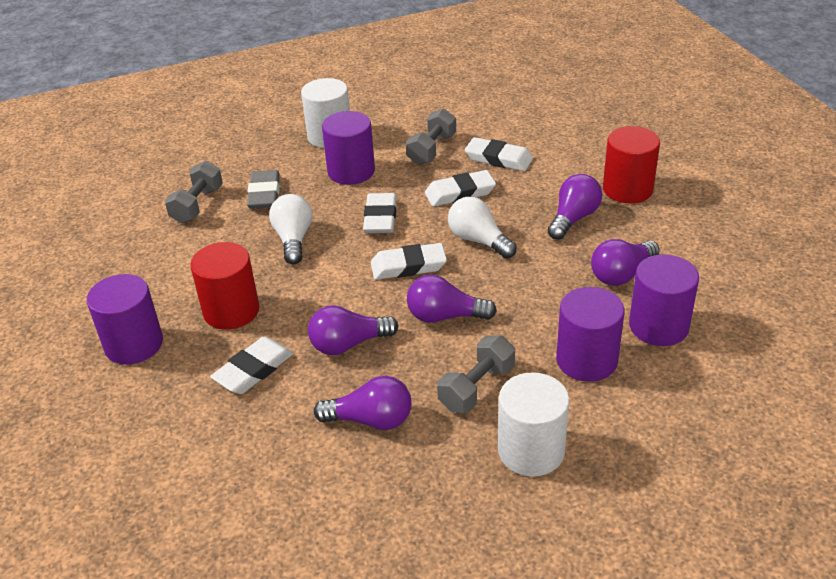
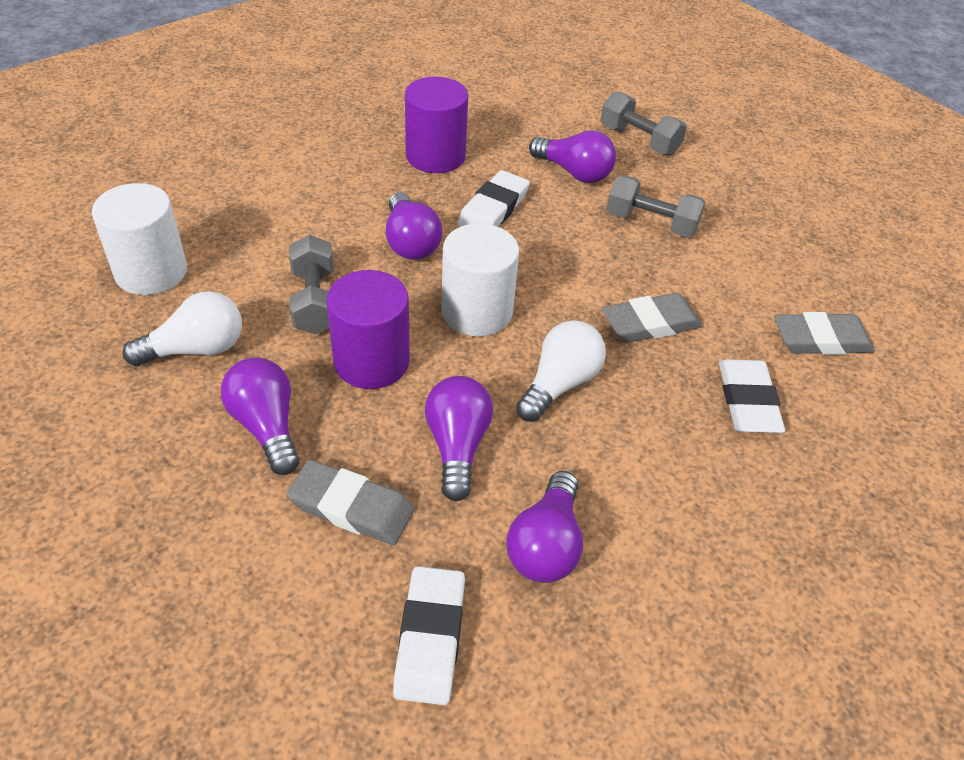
grey eraser: [247,170,280,209] = 1 -> [286,460,414,545] [602,293,702,343] [774,312,875,355] = 3
purple cylinder: [87,274,163,364] [322,111,375,185] [556,287,625,382] [629,254,699,346] = 4 -> [327,270,410,389] [405,77,468,173] = 2
red cylinder: [190,242,259,330] [603,126,660,203] = 2 -> none = 0
white eraser: [210,337,294,394] [363,193,397,233] [371,243,447,280] [425,170,496,207] [465,137,533,171] = 5 -> [393,566,465,705] [457,170,530,227] [719,359,785,433] = 3

